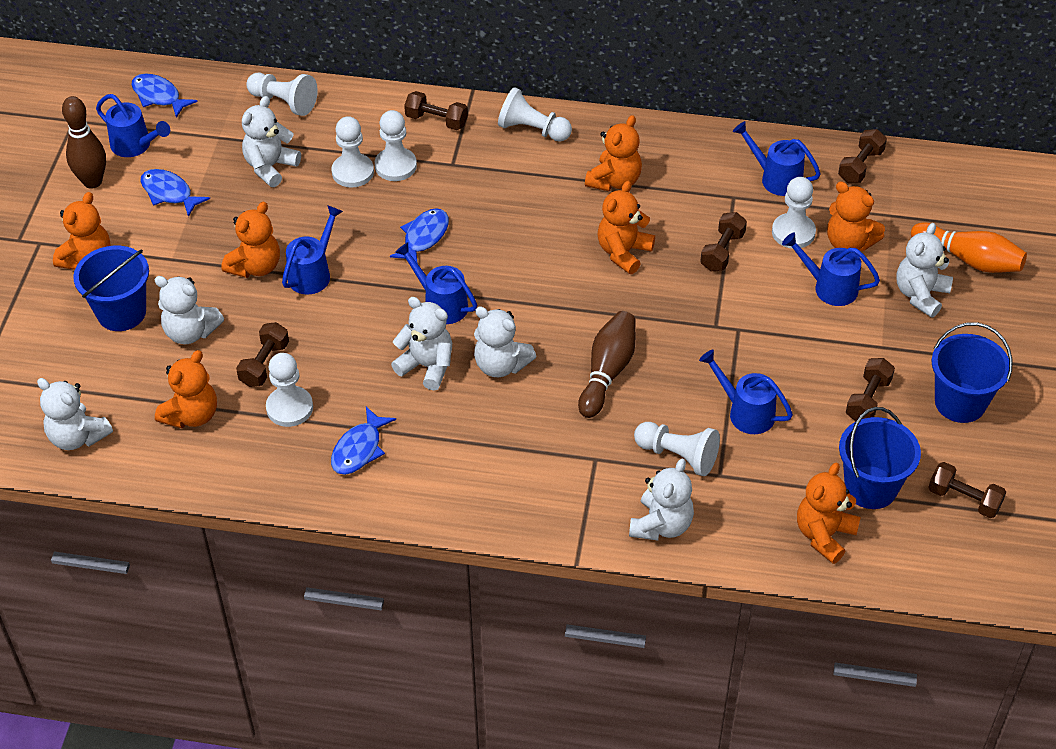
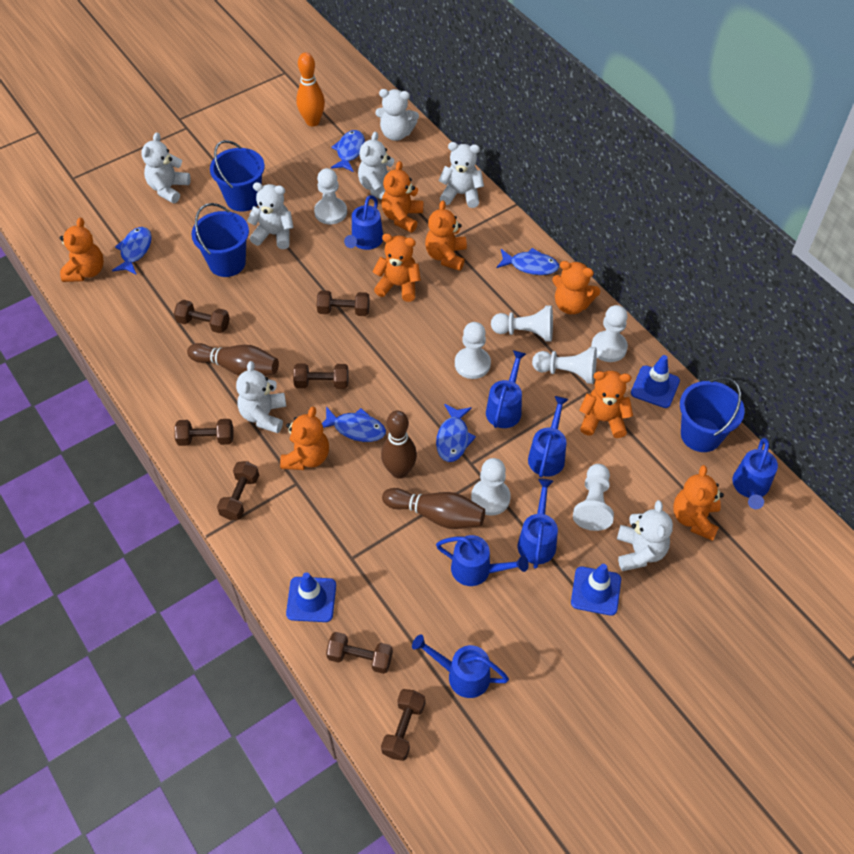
blue fish: [131,74,198,118] [140,169,210,217] [331,407,396,475] [390,209,449,264] = 4 -> [112,227,152,275] [322,407,386,442] [331,130,365,172] [436,404,476,462] [497,248,559,275] = 5
blue traffic cone: none = 0 -> [286,572,336,622] [571,564,621,616] [631,355,680,408] = 3
blue watering can: [96,94,170,157] [282,205,343,294] [395,242,477,324] [699,349,793,434] [733,121,821,196] [782,233,880,306] = 6 -> [344,195,383,250] [412,634,509,698] [436,535,529,586] [486,350,526,428] [518,479,558,569] [528,396,569,478] [732,438,778,509] = 7
brown bowling pin: [62,96,106,189] [578,311,636,418] = 2 -> [187,343,279,376] [381,411,417,479] [382,488,485,529] = 3
brown dumbbell: [236,322,289,387] [404,91,468,130] [700,212,747,271] [838,129,887,183] [846,358,895,421] [928,462,1006,518] = 6 -> [174,300,230,333] [174,419,233,446] [217,461,259,520] [293,363,349,389] [316,290,370,316] [326,632,393,674] [381,689,425,761] = 7
orange teddy bear: [53,192,110,270] [155,350,217,428] [221,202,280,278] [585,115,642,191] [597,181,655,274] [797,463,861,564] [827,182,885,251] = 7 -> [60,217,104,282] [280,407,329,470] [373,234,421,302] [381,161,423,233] [425,200,467,271] [552,261,600,314] [579,371,633,438] [673,465,724,541] = 8

